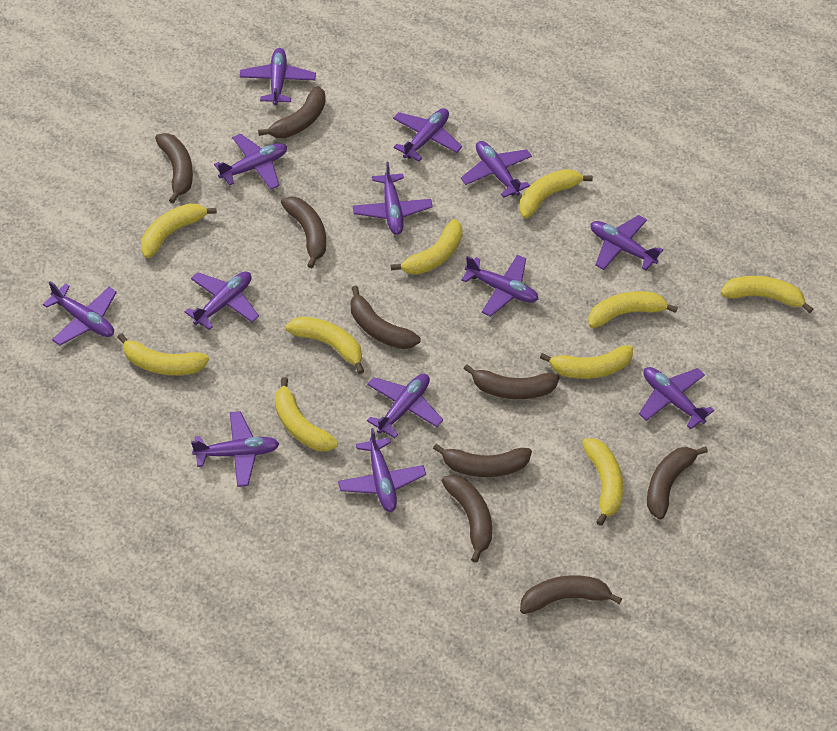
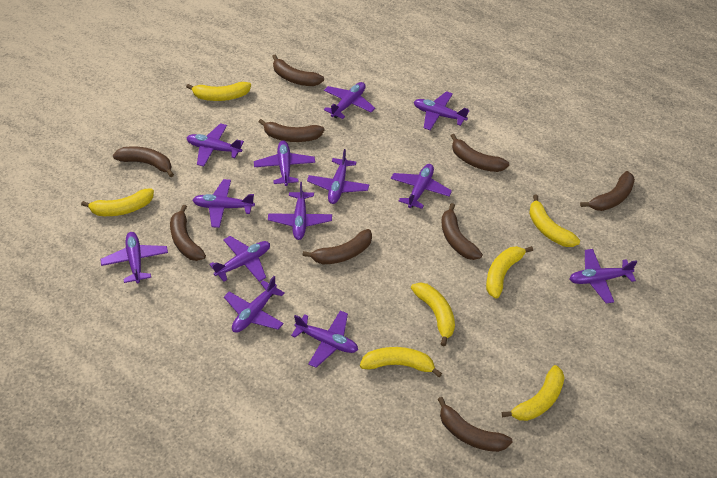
yellow banana: [117,333,209,375] [141,203,217,258] [275,377,338,451] [285,316,364,374] [391,219,463,275] [519,169,593,218] [540,345,633,379] [582,439,623,526] [588,291,678,328] [721,276,813,313] = 10 -> [81,188,154,216] [186,82,251,101] [360,347,442,377] [411,283,455,347] [486,246,533,299] [502,365,565,421] [529,195,580,247] = 7

